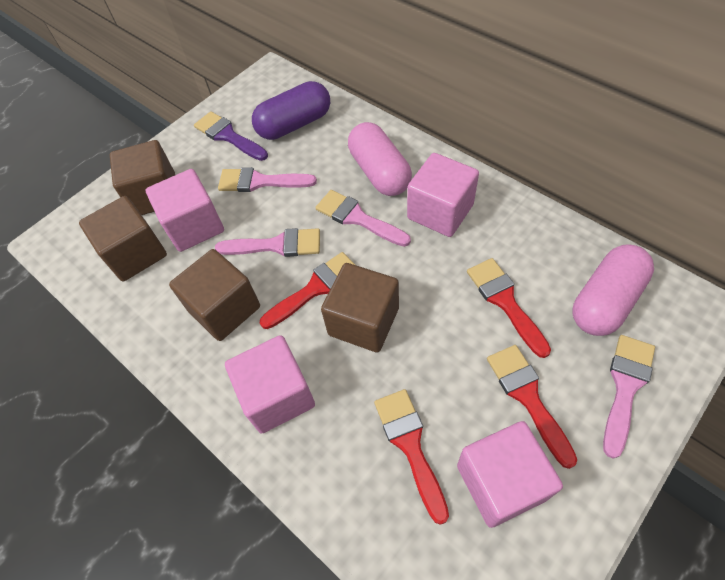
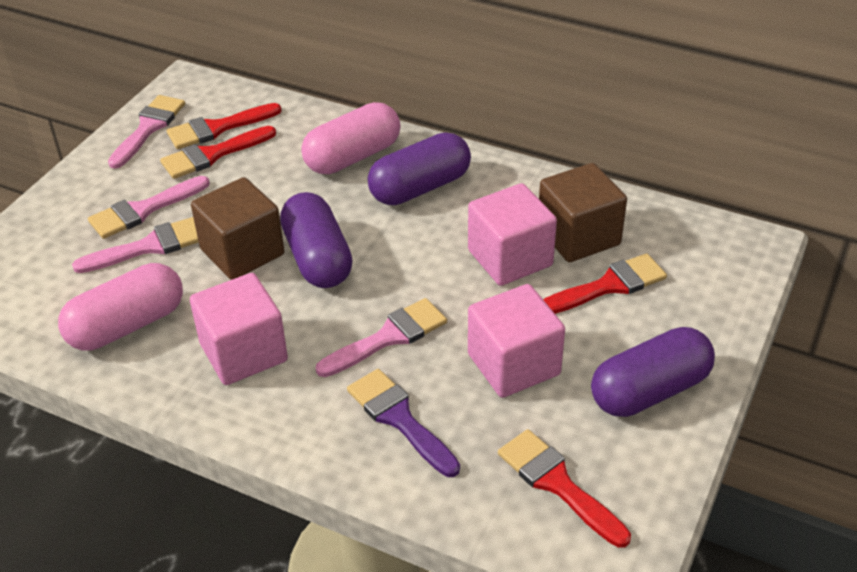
brown cube: [79,196,167,281] [110,140,175,215] [169,249,260,341] [321,263,399,353] = 4 -> [191,177,284,280] [539,163,627,262] = 2
pink cube: [146,169,224,252] [225,335,315,433] [407,153,479,237] [457,421,563,528] = 4 -> [190,273,288,385] [468,183,557,286] [468,284,565,398] = 3
purple capsule: [252,81,330,140] = 1 -> [280,192,353,288] [368,132,471,205] [591,327,715,417] = 3

